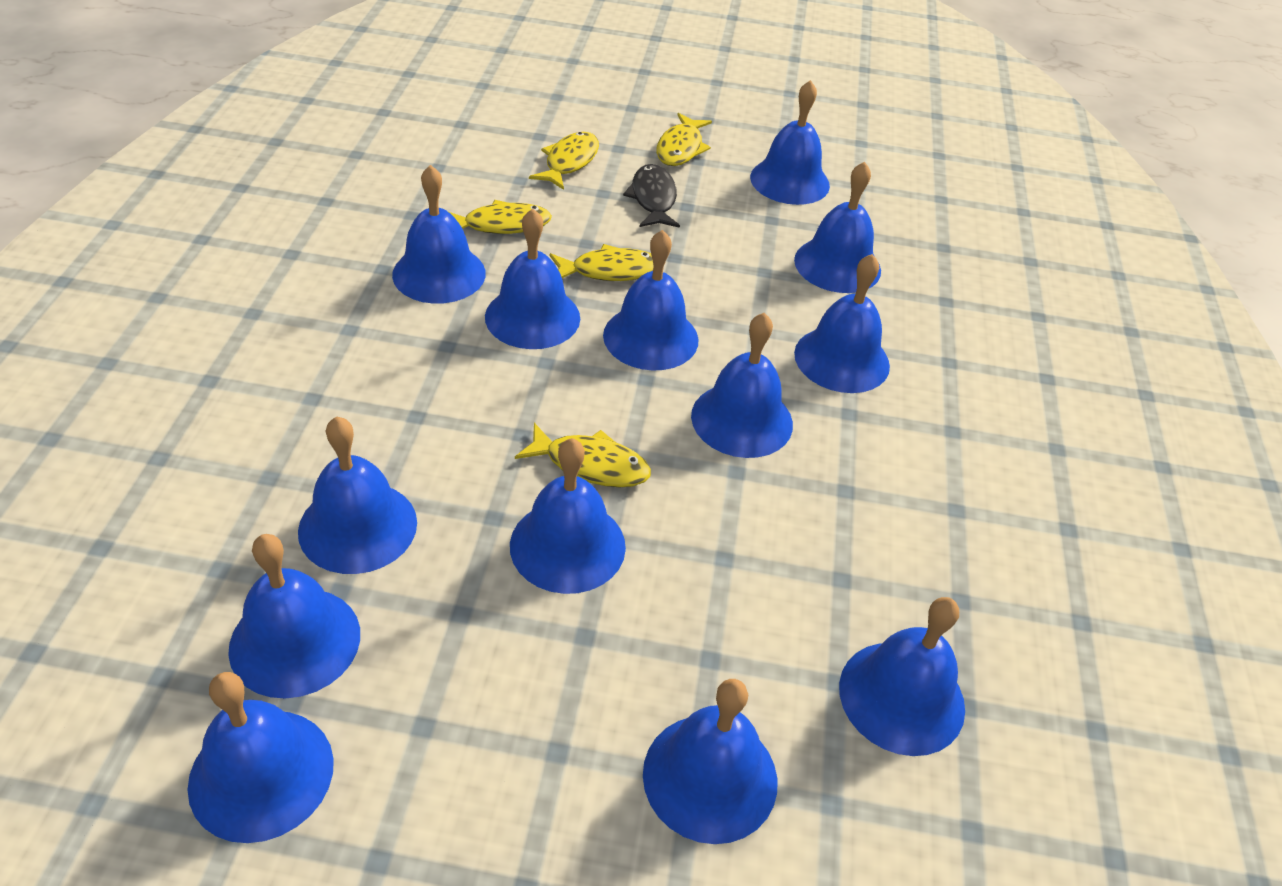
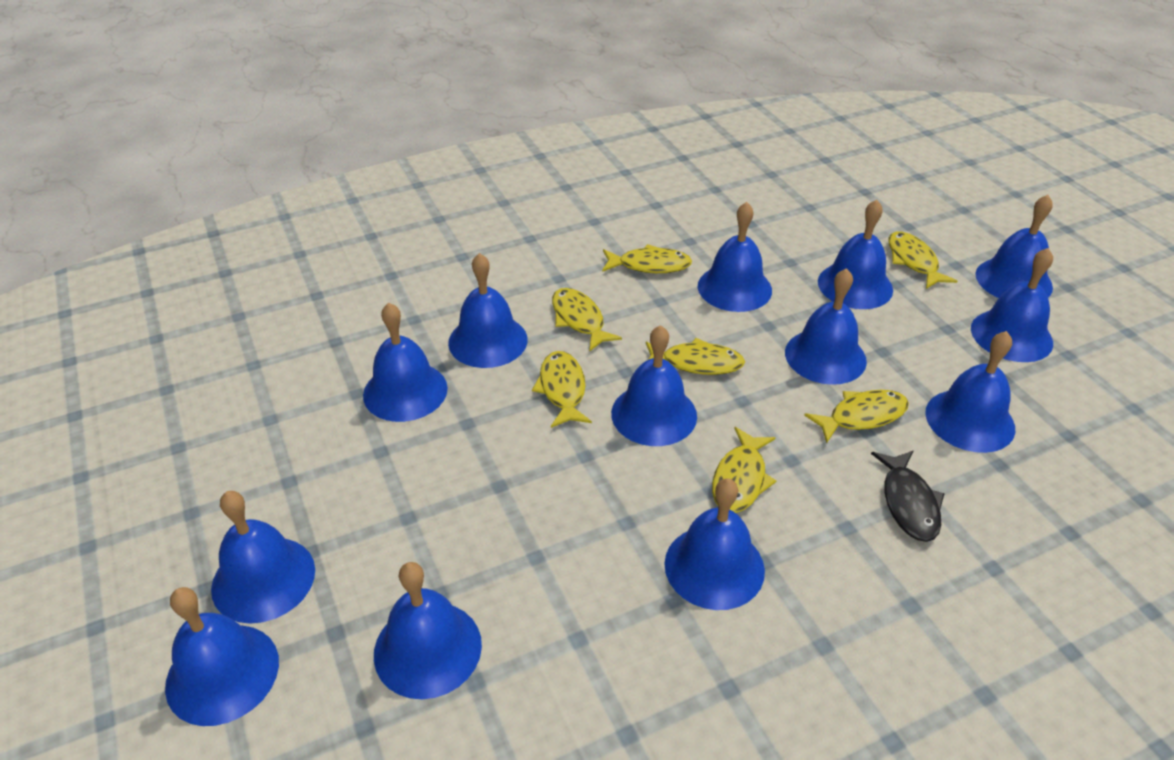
yellow fish: [449,200,552,234] [515,423,651,487] [529,132,599,190] [550,244,653,281] [656,113,712,166] = 5 -> [532,351,592,428] [552,288,622,352] [602,244,692,273] [646,338,745,375] [712,427,776,513] [804,390,909,443] [888,232,957,289] = 7

